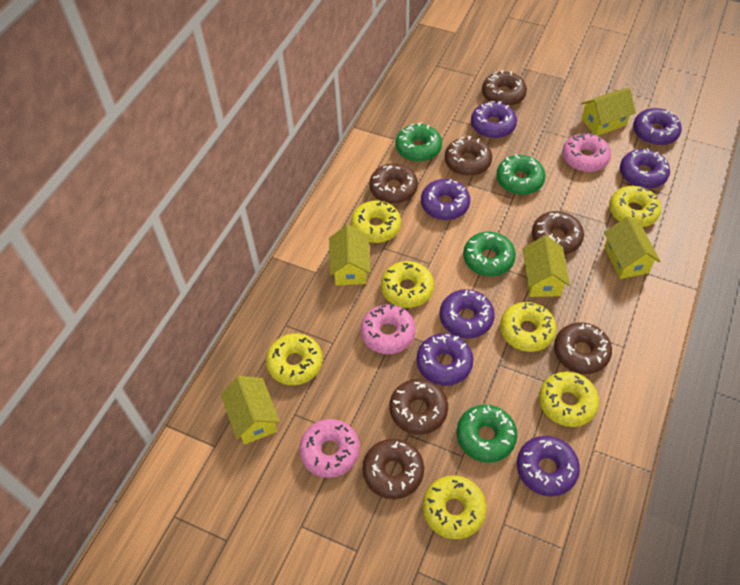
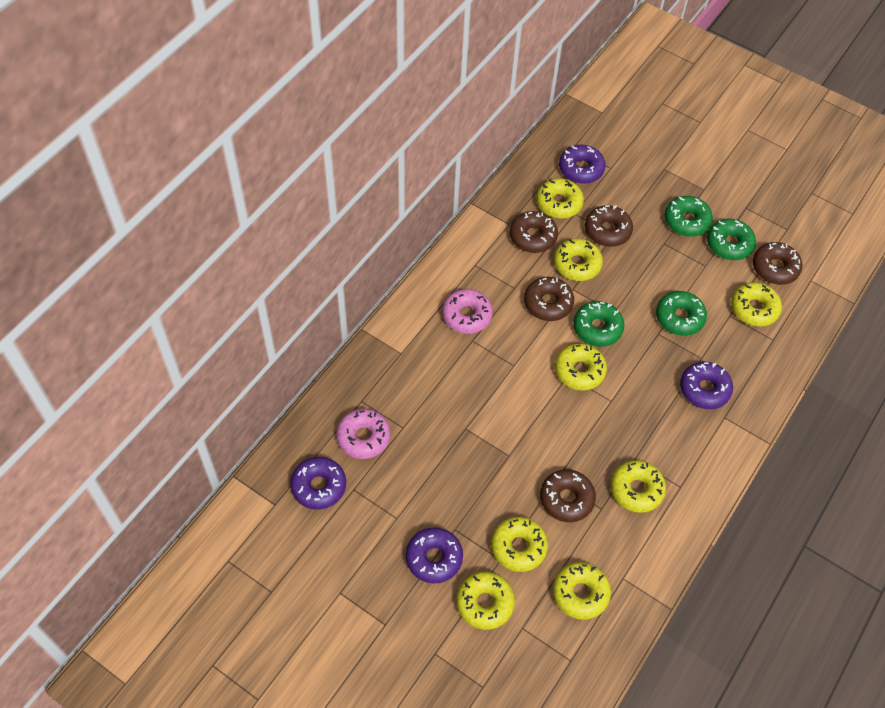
brown donut: [362,439,424,499] [369,164,418,204] [389,379,448,435] [444,136,492,176] [482,70,527,106] [532,211,584,254] [554,322,612,374] = 7 -> [510,211,558,253] [524,277,574,321] [540,469,596,522] [585,205,633,247] [753,242,802,285] = 5
pink donut: [299,419,360,478] [360,304,416,354] [562,133,611,172] = 3 -> [336,409,390,459] [442,289,493,334] = 2
purple donut: [416,333,474,386] [421,179,470,220] [440,289,495,338] [471,101,517,138] [517,436,580,497] [620,148,670,189] [633,108,682,145] = 7 -> [290,457,346,509] [406,527,463,583] [559,145,605,184] [680,362,733,409] = 4
yellow donut: [266,333,323,385] [351,201,401,243] [381,261,434,308] [423,475,487,539] [500,302,556,352] [539,371,599,427] [609,186,661,227] = 7 -> [456,572,515,630] [491,517,548,572] [536,178,584,219] [553,562,611,620] [554,238,603,281] [555,343,607,390] [611,460,666,513] [731,282,782,327] = 8
yellow house: [221,376,280,445] [329,224,370,285] [523,235,570,297] [581,88,636,136] [604,216,660,279] = 5 -> none = 0

